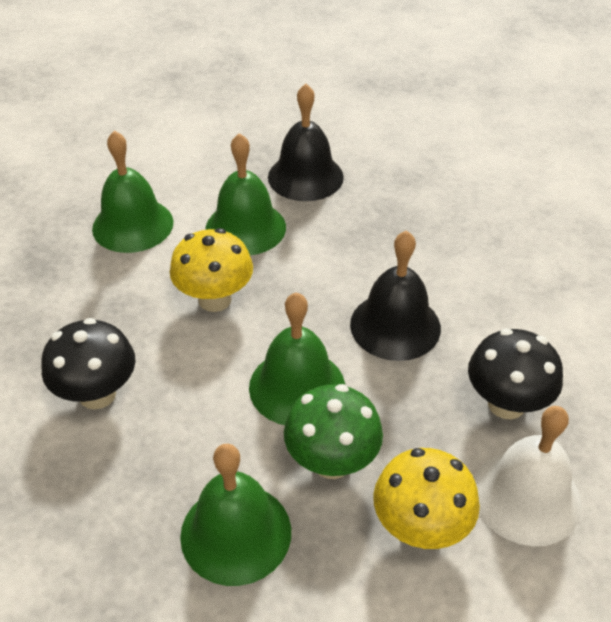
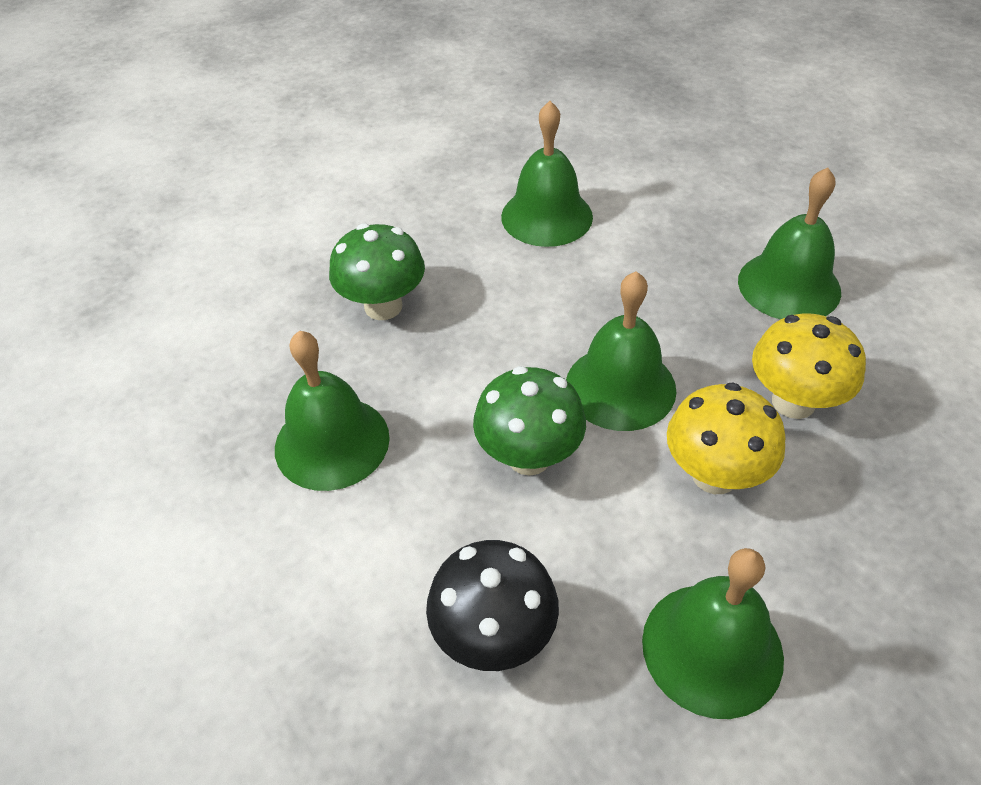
black bell: [268,84,344,201] [350,230,441,361] = 2 -> none = 0
black mushroom: [41,318,135,409] [468,329,563,420] = 2 -> [426,540,559,671] = 1
green bell: [92,130,173,253] [180,444,291,586] [205,133,286,255] [249,292,345,425] = 4 -> [275,331,390,491] [501,101,593,247] [566,271,677,431] [642,548,784,719] [738,167,841,319] = 5
green mushroom: [284,384,383,479] = 1 -> [329,223,425,320] [473,366,586,476] = 2
white bell: [474,406,581,546] = 1 -> none = 0

